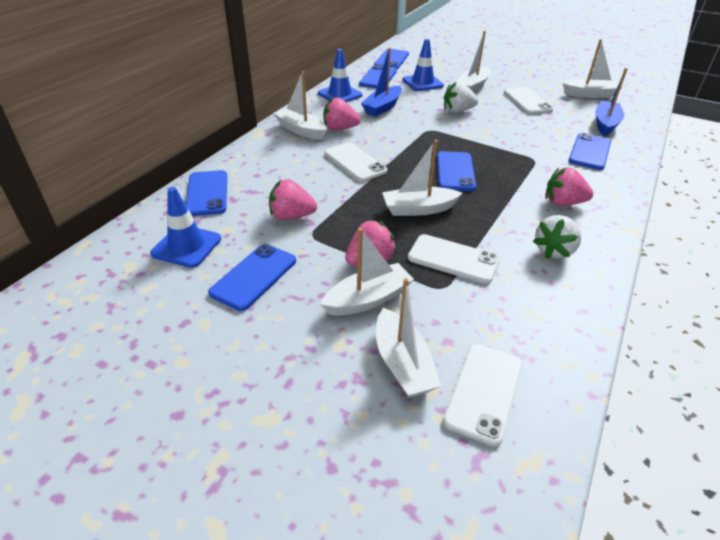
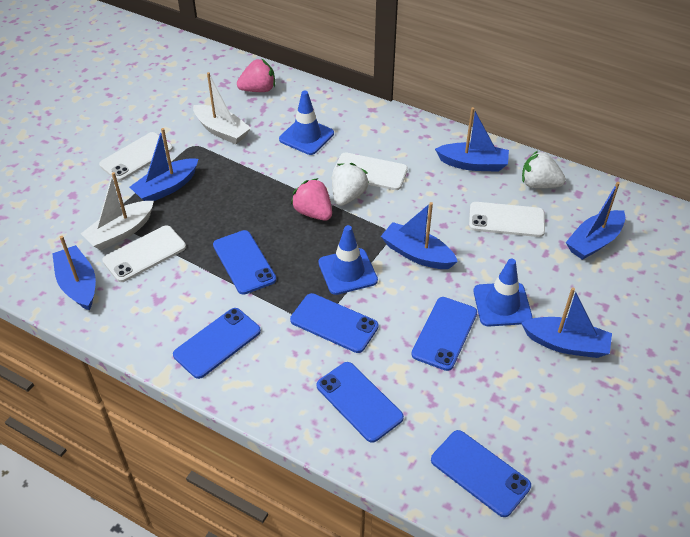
blue boat: [361,48,402,117] [595,68,628,136] = 2 -> [52,236,96,311] [130,128,198,201] [381,202,458,269] [435,107,509,172] [521,287,612,358] [566,182,625,260] = 6
pink strawberry: [269,179,317,220] [323,98,360,130] [345,219,397,266] [545,167,593,206] = 4 -> [237,59,275,92] [291,178,332,221] = 2
white boat: [274,71,327,140] [320,228,414,316] [376,278,441,398] [382,140,462,216] [456,31,490,92] [563,39,622,98] = 6 -> [81,172,154,250] [193,72,251,144] = 2

